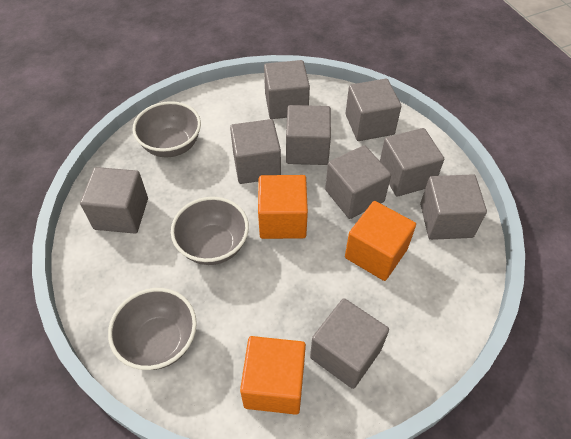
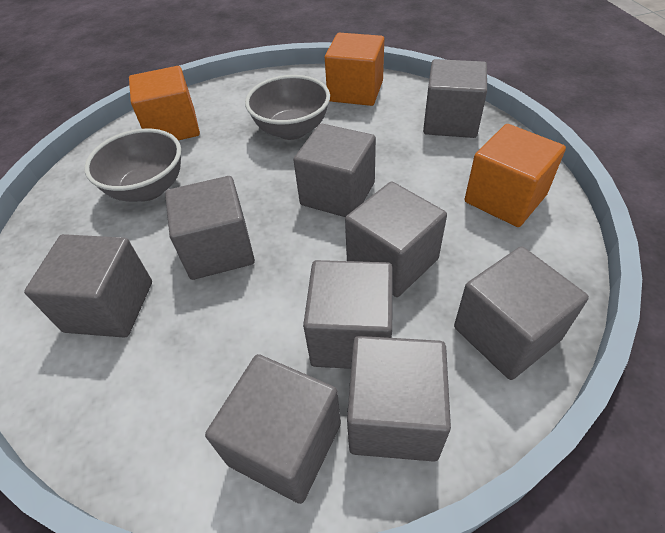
grey bowl: [108,288,197,370] [132,101,201,157] [171,197,249,265] = 3 -> [84,129,181,202] [245,75,330,140] = 2

